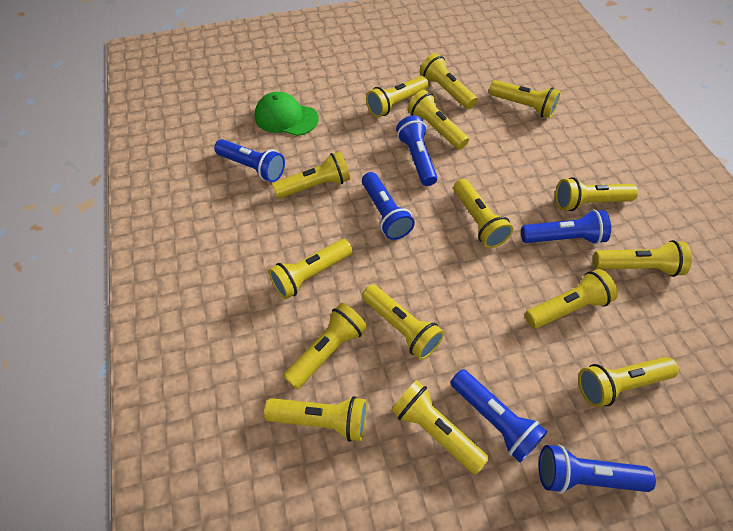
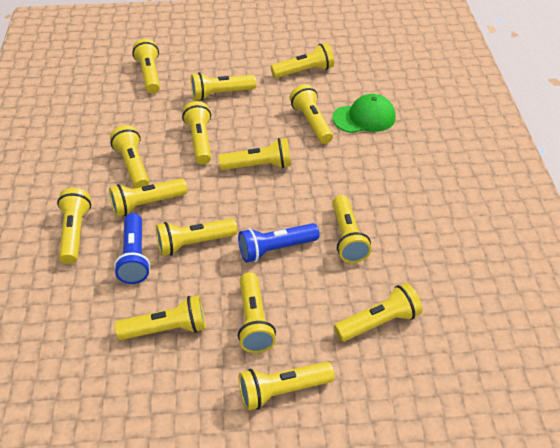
blue flashlight: [214,139,285,182] [362,172,415,240] [396,116,438,186] [450,369,547,462] [521,210,611,244] [539,444,656,494] = 6 -> [114,213,150,284] [238,223,320,263] = 2

